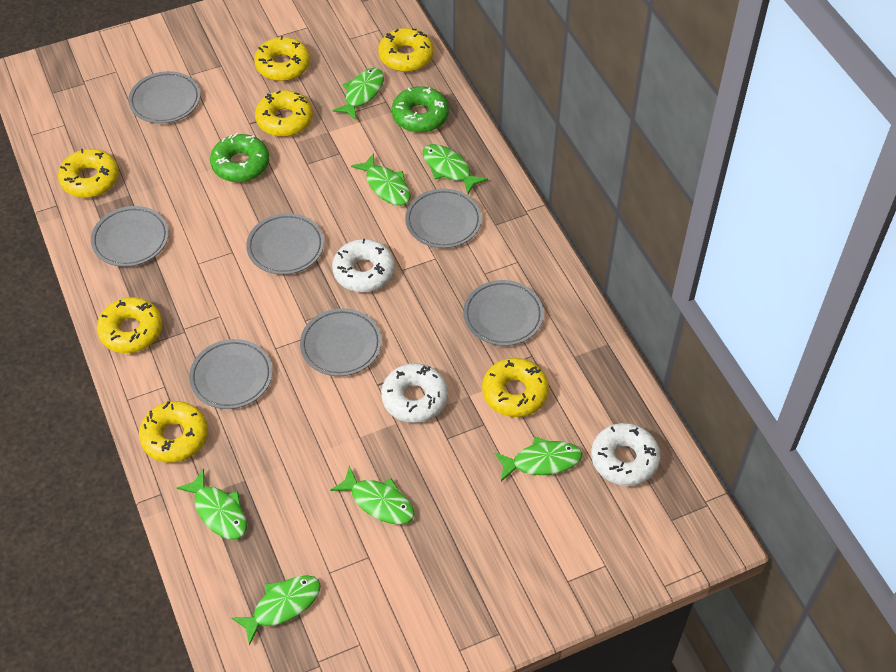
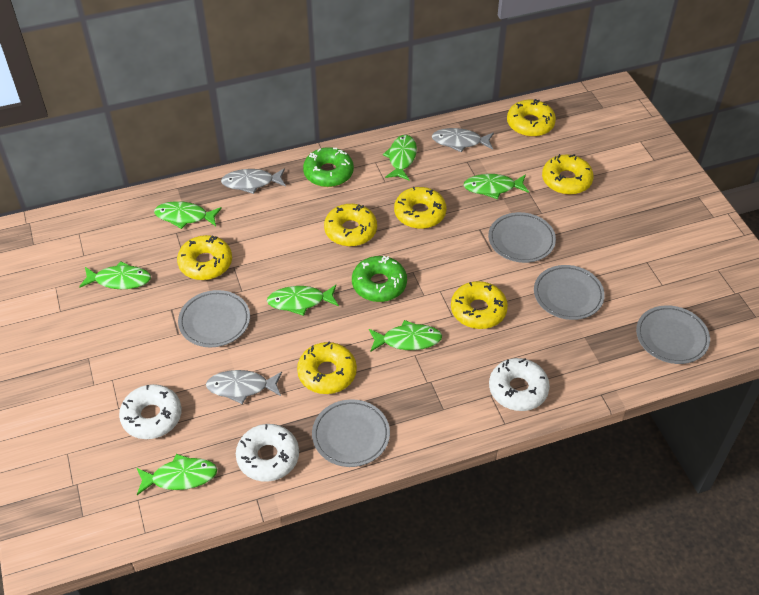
grey fish: none = 0 -> [206,370,282,404] [221,168,286,194] [432,128,494,152] = 3
grey plate: [91,206,169,267] [128,71,200,124] [189,339,273,409] [246,213,324,275] [300,308,382,376] [405,188,482,248] [463,280,544,346] = 7 -> [178,290,250,347] [312,399,390,467] [488,212,556,263] [534,265,605,320] [636,305,710,364] = 5

